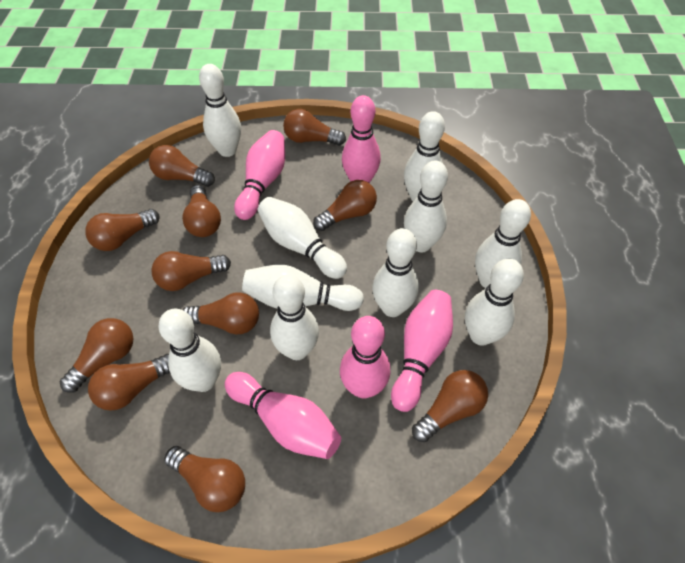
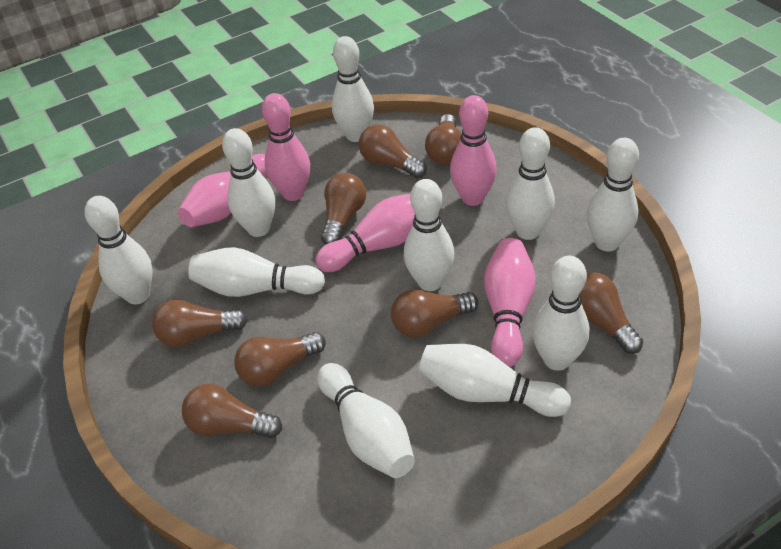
brown light bulb: [59,318,134,393] [85,209,160,251] [88,354,170,411] [149,145,215,187] [152,251,231,291] [164,446,245,512] [182,185,221,237] [183,293,259,335] [283,109,346,146] [313,180,377,231] [412,370,488,442] = 11 -> [152,300,248,347] [182,384,282,438] [234,332,326,386] [321,173,366,245] [359,124,427,178] [391,289,478,337] [425,114,462,165] [580,272,643,354] = 8

